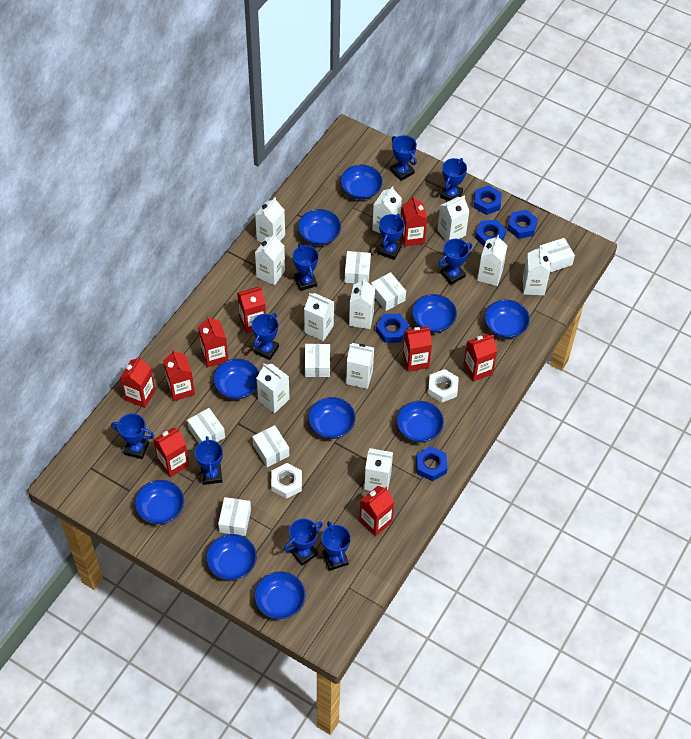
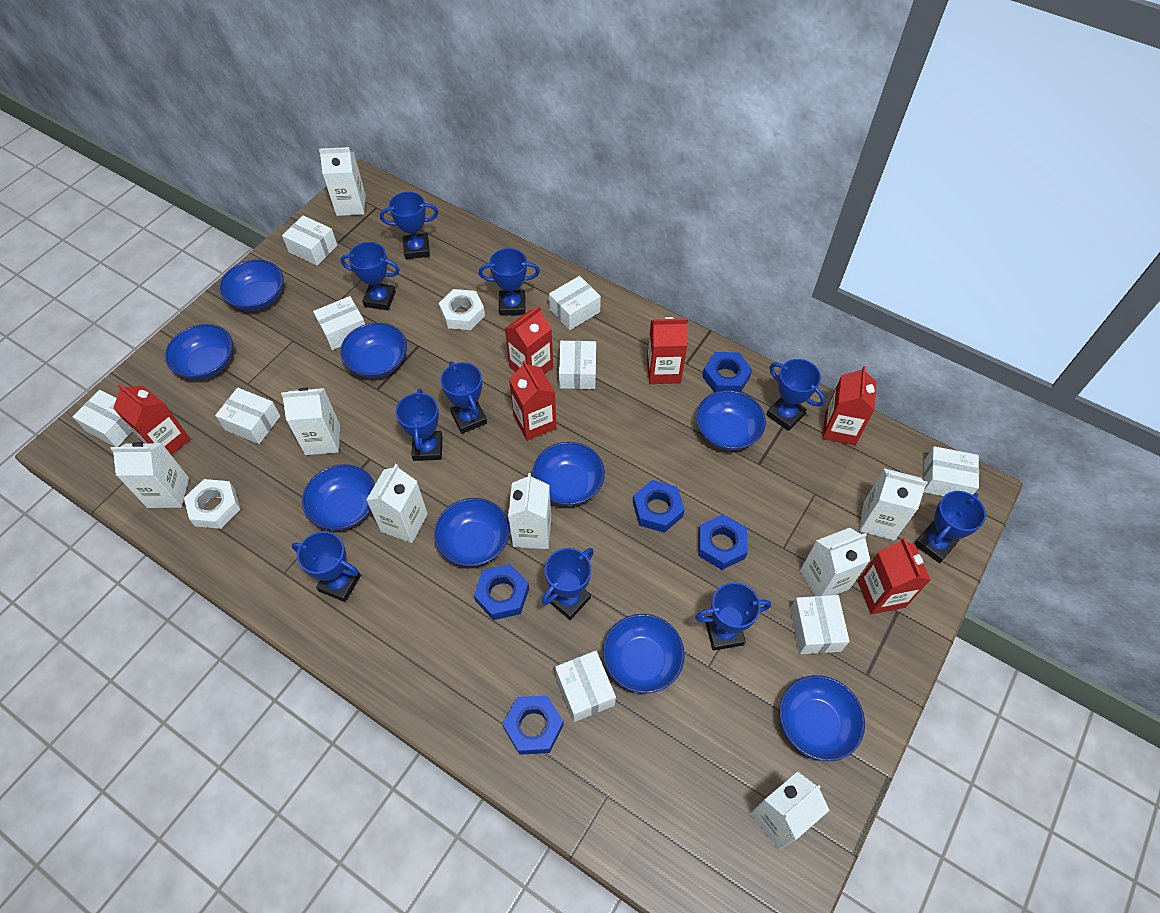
blue bowl: [135,480,184,524] [206,534,257,580] [213,359,259,399] [254,571,305,619] [298,209,341,246] [308,397,356,439] [340,165,383,200] [396,401,444,443] [412,294,457,333] [485,300,530,338] = 10 -> [165,324,233,380] [219,260,284,311] [302,464,375,530] [340,323,407,378] [434,498,510,566] [532,442,605,506] [603,614,685,694] [696,390,766,450] [779,675,865,761] = 9
red carton: [120,356,155,408] [153,427,189,477] [163,350,195,401] [198,316,228,367] [237,287,266,333] [359,486,395,536] [401,196,427,246] [403,326,432,372] [463,334,497,382] = 9 -> [113,384,190,455] [504,306,553,374] [509,360,556,441] [647,317,688,384] [822,366,877,445] [858,538,931,615] = 6
white box: [187,408,225,443] [218,497,251,536] [252,425,289,467] [305,344,330,377] [344,251,371,284] [371,272,406,311] [540,238,575,272] = 7 -> [73,390,132,447] [215,388,280,444] [282,215,337,265] [313,296,365,350] [549,276,601,330] [555,651,616,722] [559,341,596,389] [790,595,850,654] [923,446,979,496] = 9
white carton: [255,197,285,243] [255,234,285,285] [257,363,290,413] [304,293,334,341] [346,343,374,389] [349,278,375,329] [364,448,393,491] [372,186,402,233] [437,196,469,242] [477,235,508,286] [523,246,550,295] = 11 -> [110,442,189,508] [281,388,340,455] [319,147,366,216] [366,464,428,543] [508,473,551,549] [750,772,830,850] [800,528,870,596] [859,468,928,540] = 8

